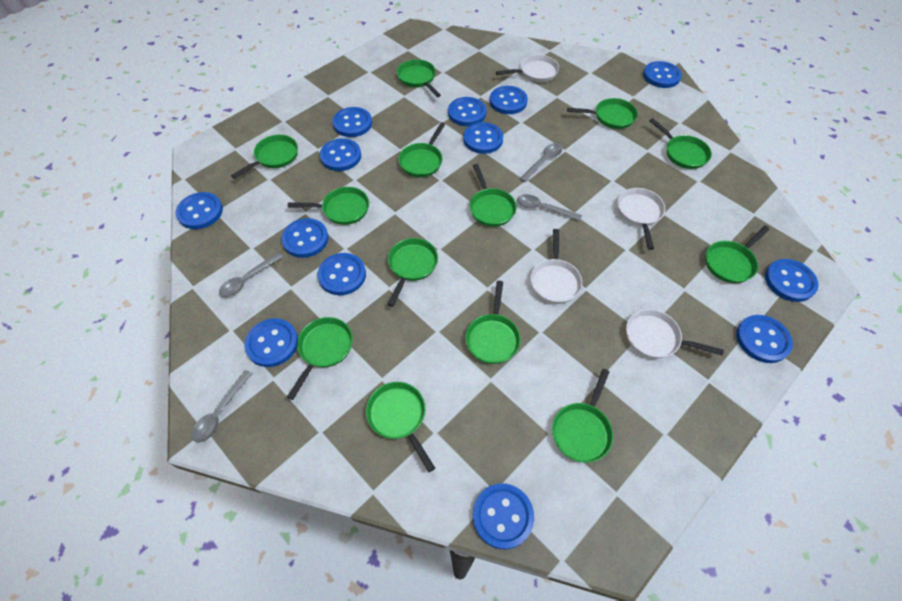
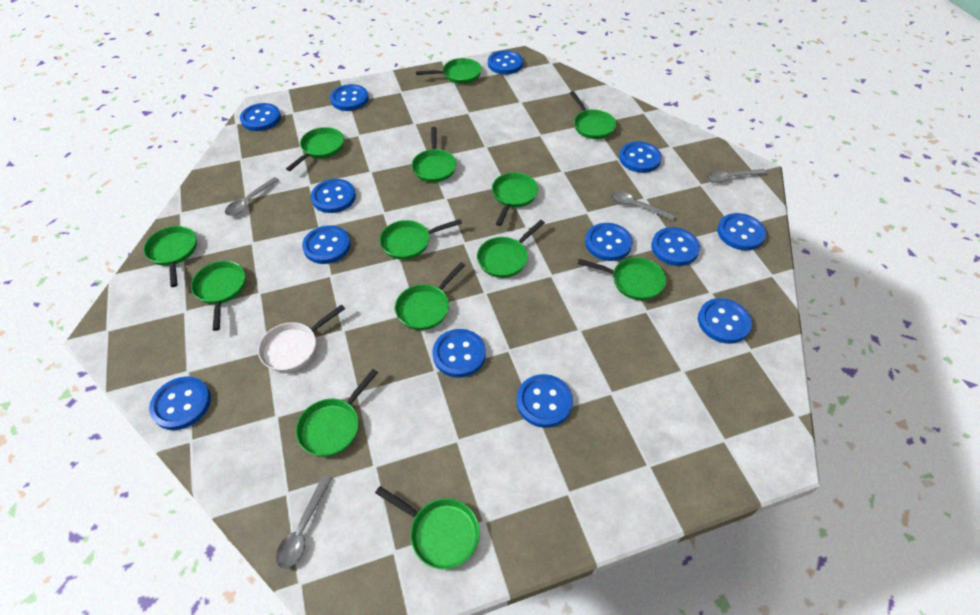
white pan: [496,55,559,82] [531,229,582,304] [618,188,665,250] [626,309,724,359] = 4 -> [258,304,345,372] = 1

